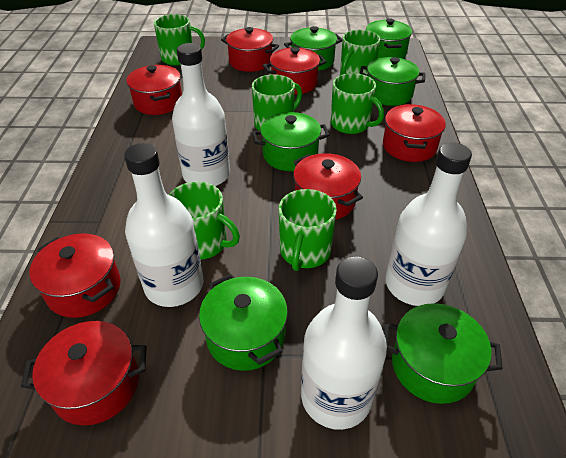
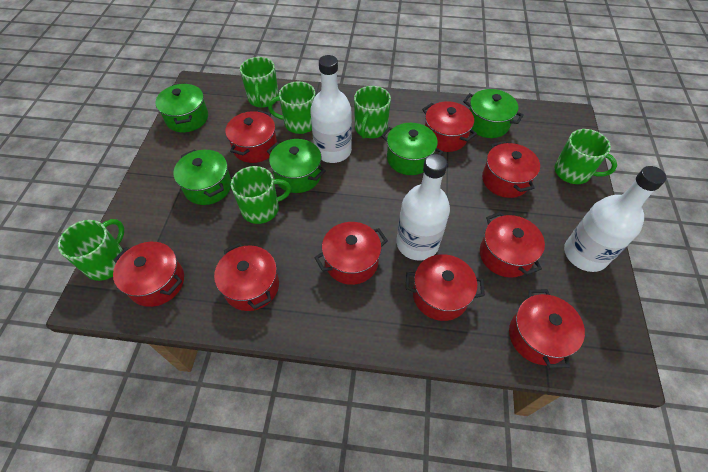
green pot: [199,274,288,371] [252,112,330,171] [284,26,342,71] [359,57,426,106] [366,18,412,59] [384,303,503,404] = 6 -> [155,83,208,132] [173,149,231,205] [267,139,326,193] [381,123,443,175] [463,89,524,138] = 5
red pot: [21,321,146,425] [29,233,121,318] [126,65,182,115] [221,27,279,72] [263,47,326,94] [293,153,363,220] [383,104,446,162] = 7 -> [113,242,184,307] [214,243,279,311] [225,110,277,163] [314,222,388,285] [406,254,485,321] [422,101,477,152] [480,212,545,278] [482,141,540,198] [509,289,585,368] = 9
white bottle: [124,143,204,307] [172,43,230,186] [301,256,387,430] [386,142,472,306] = 4 -> [310,55,352,163] [396,154,450,261] [564,166,666,272] = 3

